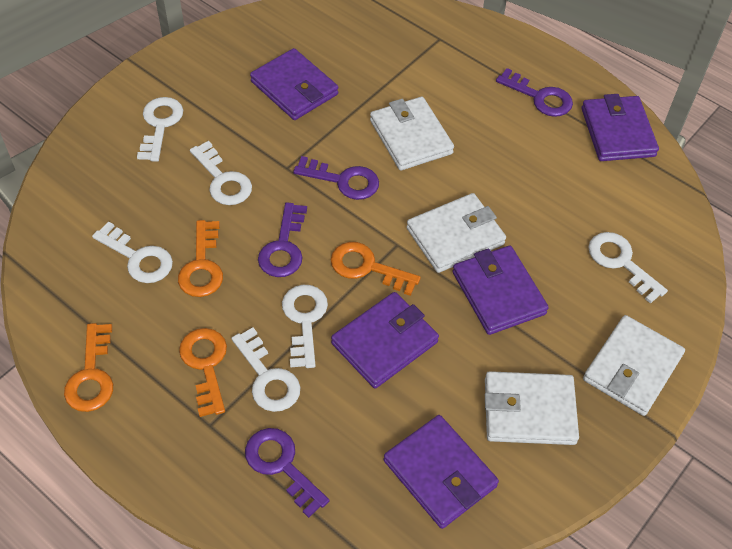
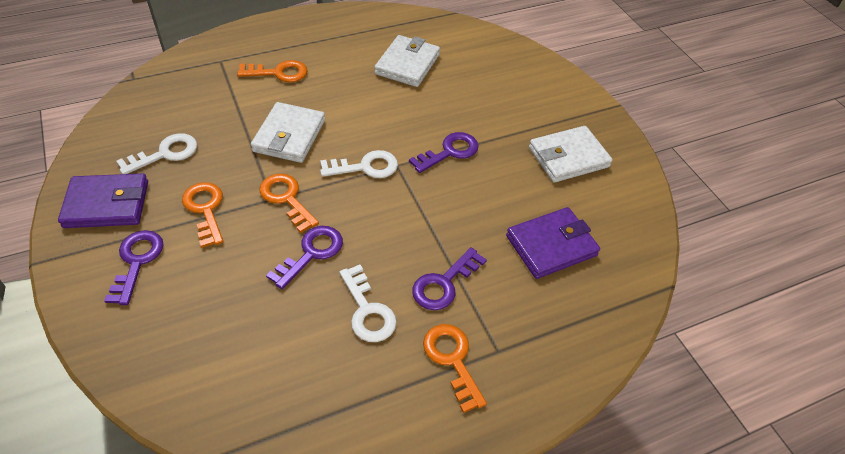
purple wallet: [250,48,338,120] [331,292,439,389] [384,415,499,529] [452,246,549,335] [581,94,659,161] = 5 -> [58,173,148,228] [506,207,600,279] = 2
white key: [92,221,173,283] [137,97,183,162] [190,141,252,205] [231,327,301,412] [282,285,328,368] [588,232,668,304] = 6 -> [116,133,197,174] [320,150,398,178] [339,265,397,342] = 3
white wallet: [370,97,454,171] [407,193,506,273] [485,371,579,445] [583,315,685,416] = 4 -> [251,102,325,163] [374,35,440,87] [529,126,613,183] = 3

